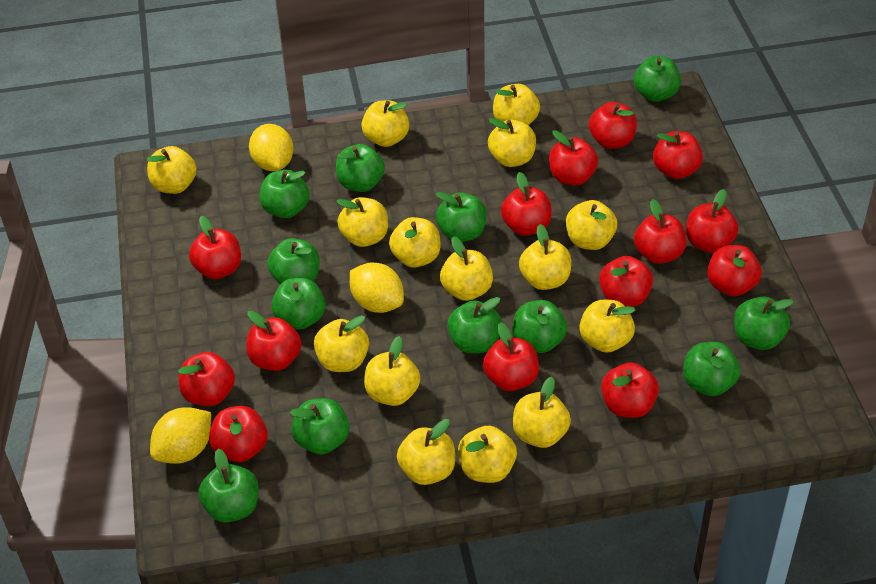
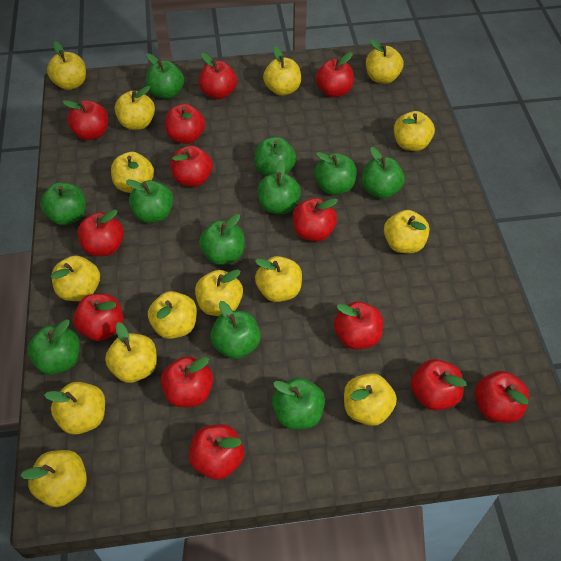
green apple: [198,449,259,523] [259,170,309,218] [267,238,320,284] [271,278,326,330] [290,398,349,454] [336,144,385,192] [436,192,486,242] [447,297,502,353] [513,300,567,353] [634,56,681,102] [683,342,740,396] [734,297,794,350] = 12 -> [27,319,80,375] [40,182,86,225] [126,179,173,223] [146,54,184,99] [199,214,244,265] [210,301,261,359] [255,137,296,176] [258,159,301,214] [272,377,325,430] [314,152,357,195] [361,147,405,199] = 11
red apple: [178,352,235,406] [189,216,241,279] [209,406,267,462] [246,311,301,371] [483,322,539,391] [501,172,552,236] [549,130,598,186] [589,102,637,149] [599,256,653,307] [601,363,659,418] [634,199,686,264] [653,131,703,179] [686,189,738,253] [707,245,762,296] = 14 -> [63,100,108,140] [73,294,124,341] [77,210,124,256] [161,356,213,407] [165,104,205,144] [171,145,213,187] [189,424,244,480] [199,53,237,99] [293,198,338,241] [316,52,354,97] [334,301,383,349] [411,359,467,411] [475,371,529,423] = 13
yellow lemon: [150,407,211,464] [249,124,293,171] [350,263,404,313] = 3 -> none = 0

